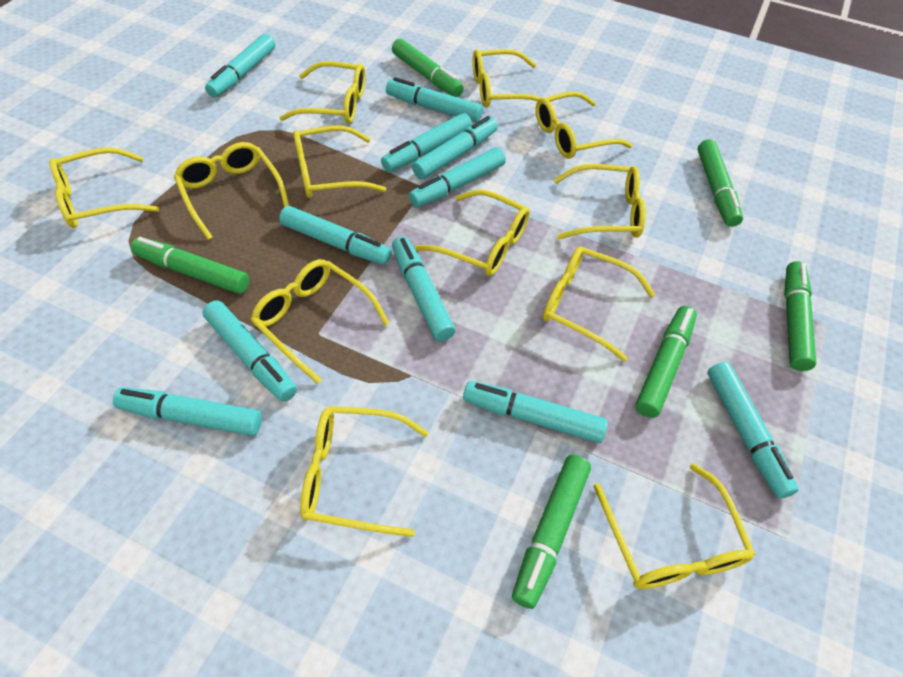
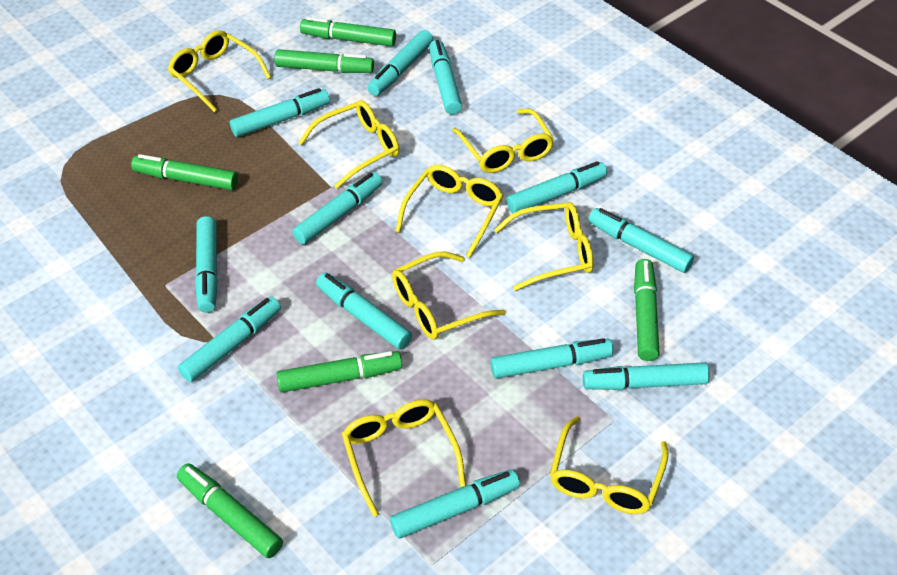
turquoise marker: [113,387,262,436] [203,300,297,402] [205,34,275,98] [279,206,392,265] [381,113,472,172] [386,77,483,122] [392,236,456,341] [409,148,506,207] [412,116,498,179] [463,381,608,443] [707,362,799,498] = 11 -> [178,296,281,382] [195,216,218,313] [230,88,330,137] [292,172,383,244] [316,272,412,350] [367,30,433,96] [390,469,520,538] [429,40,462,115] [490,338,614,379] [506,161,607,213] [583,362,710,390] [588,208,694,273] = 12
yellow glasses: [49,147,159,228] [174,142,289,240] [251,259,389,384] [279,61,365,124] [293,125,386,198] [300,406,429,537] [415,190,530,276] [472,49,553,108] [535,91,632,159] [543,246,655,362] [553,164,646,239] [593,463,755,589] = 12 -> [168,30,271,112] [298,100,400,189] [342,399,466,517] [392,251,506,340] [395,165,503,258] [452,108,554,173] [494,202,594,291] [550,416,669,514] = 8

